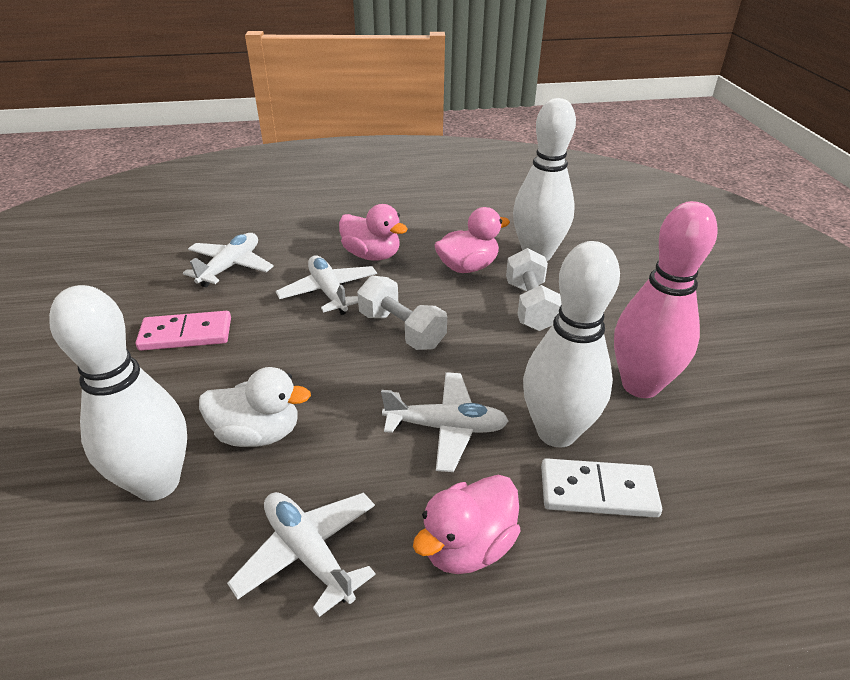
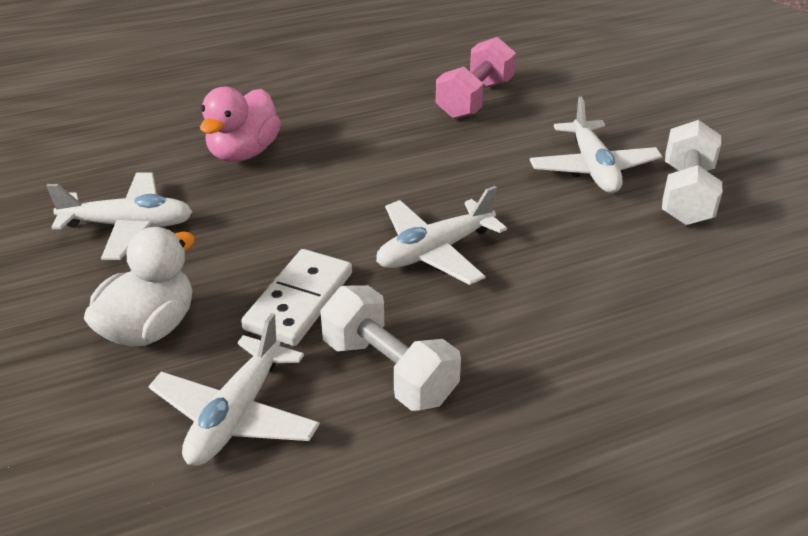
pink bowling pin: [614,201,718,398] = 1 -> none = 0
pink domino: [136,311,231,351] = 1 -> none = 0
pink duck: [339,204,408,261] [413,475,521,574] [434,207,510,273] = 3 -> [200,87,281,162] = 1
pink dumbbell: none = 0 -> [436,37,516,119] = 1
white bowling pin: [49,285,187,501] [513,98,576,261] [523,241,620,448] = 3 -> none = 0

